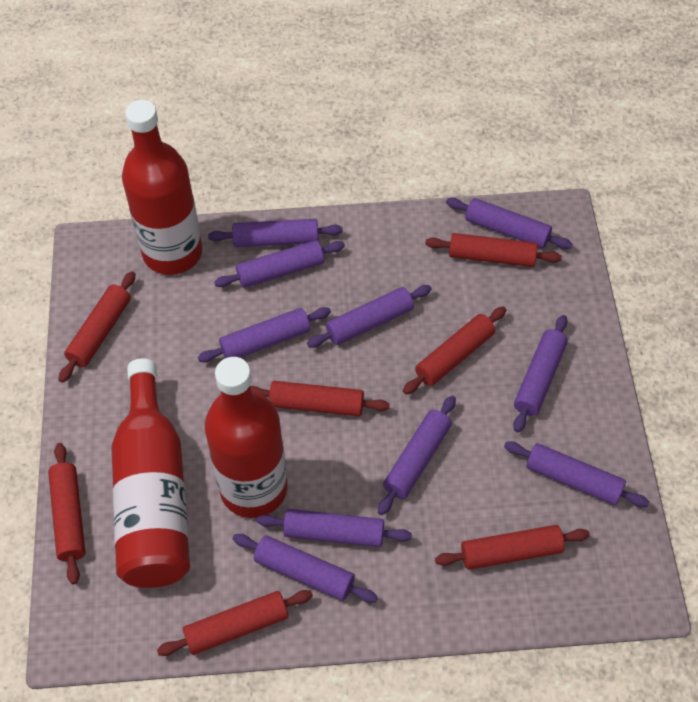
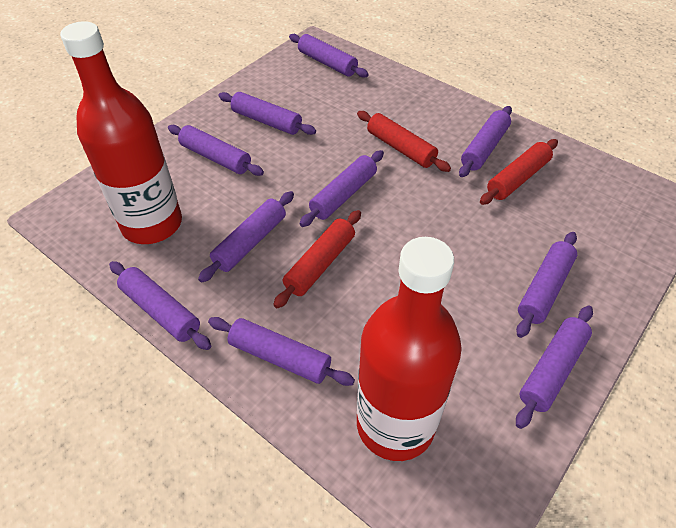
red bottle: [112,359,190,588] [122,100,202,275] [205,357,288,518] = 3 -> [60,21,182,244] [357,237,462,461] = 2
red rolling pin: [48,443,86,584] [59,271,135,383] [157,590,313,656] [251,381,390,416] [403,307,506,394] [425,233,562,267] [435,525,590,570] = 7 -> [273,210,361,308] [357,111,451,172] [480,139,558,205] = 3

